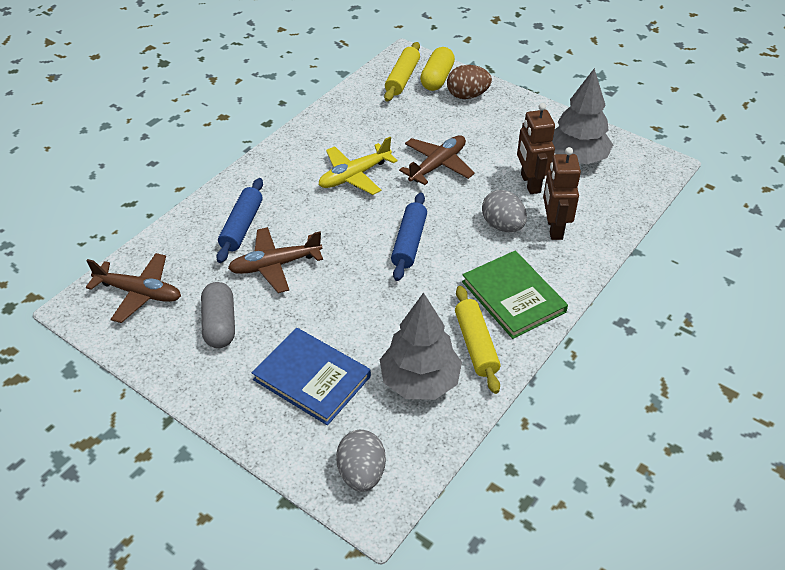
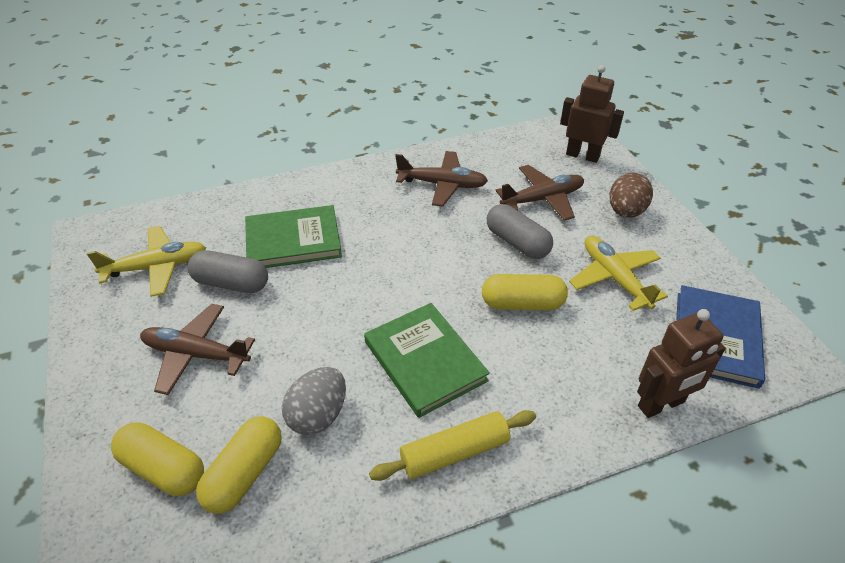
blue rolling pin: [216,178,263,263] [391,193,427,281] = 2 -> none = 0
green book: [462,251,568,339] = 1 -> [245,205,342,268] [364,303,490,418] = 2
grey capsule: [201,282,235,348] = 1 -> [188,250,268,293] [487,204,553,259] = 2
grey egg: [336,430,386,492] [482,190,527,232] = 2 -> [282,367,346,435] = 1
grey tree: [380,292,462,400] [552,68,613,164] = 2 -> none = 0
yellow capsule: [420,47,455,91] = 1 -> [111,422,204,496] [196,416,282,514] [482,274,568,310] = 3
yellow plane: [319,137,398,195] = 1 -> [87,226,206,297] [569,236,668,311] = 2
yellow rolling pin: [384,42,420,102] [455,286,500,394] = 2 -> [369,410,536,481] = 1

